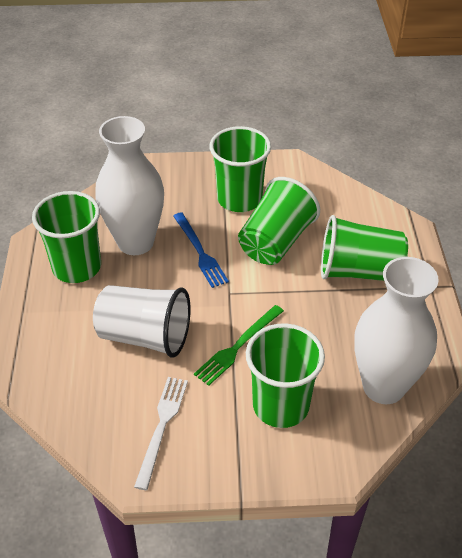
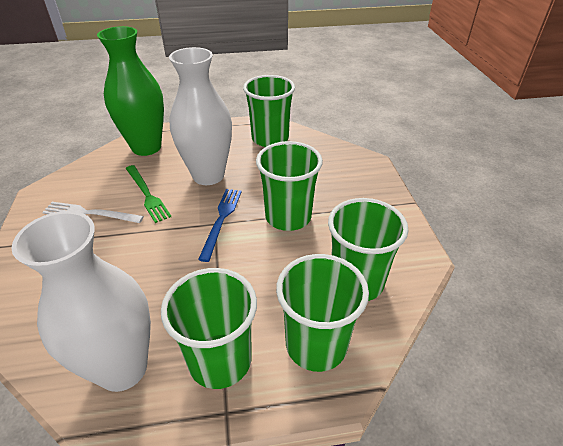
green vase: none = 0 -> [97,26,164,156] = 1
white cup: [93,285,191,358] = 1 -> none = 0

